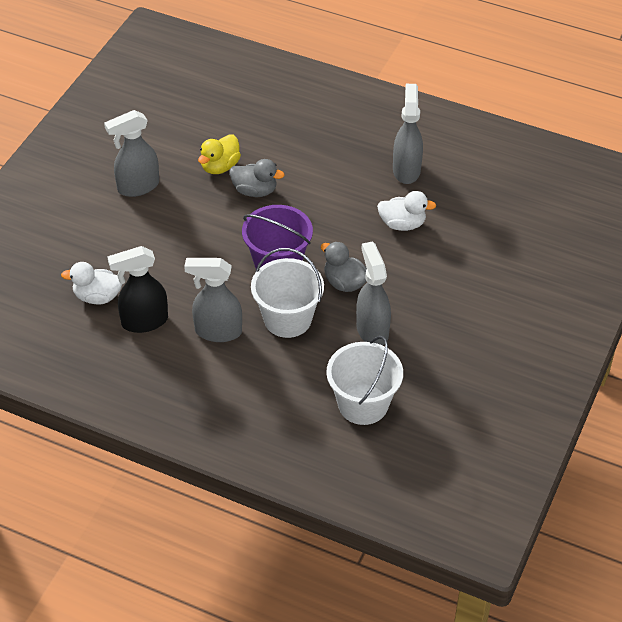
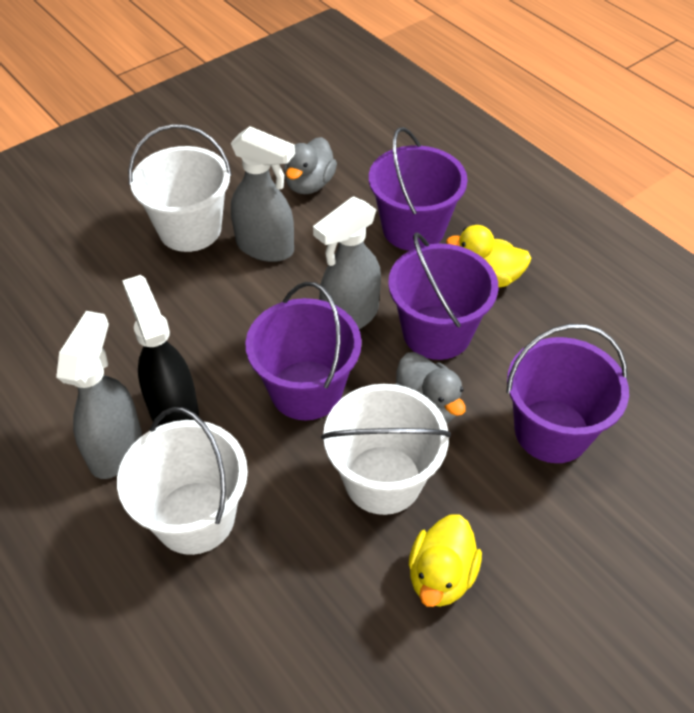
grey spray bottle: [104,110,159,197] [184,258,242,342] [356,241,391,345] [393,84,423,184] = 4 -> [56,311,142,479] [231,126,295,262] [313,196,381,329] = 3
purple bucket: [242,205,313,269] = 1 -> [245,282,362,420] [369,127,468,251] [388,232,498,360] [506,324,629,463] = 4
white bucket: [251,248,324,338] [326,336,403,425] = 2 -> [117,407,248,555] [128,124,232,252] [321,384,451,515] = 3
white duck: [61,262,122,304] [377,191,436,231] = 2 -> none = 0
yellow duck: [198,134,241,174] = 1 -> [409,514,482,607] [446,225,532,288] = 2

